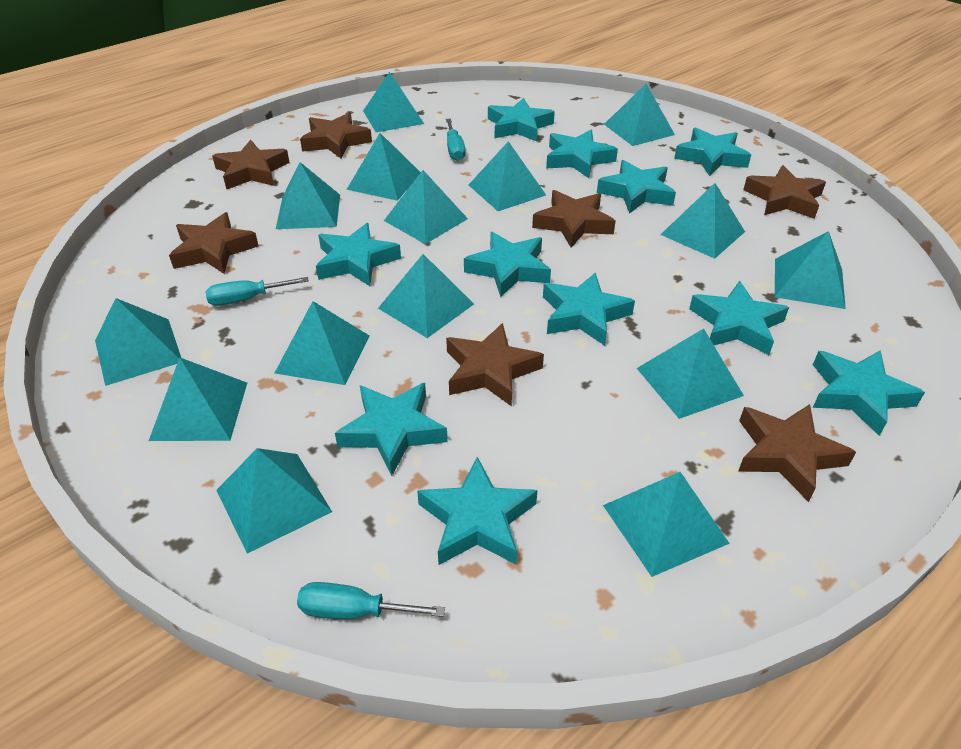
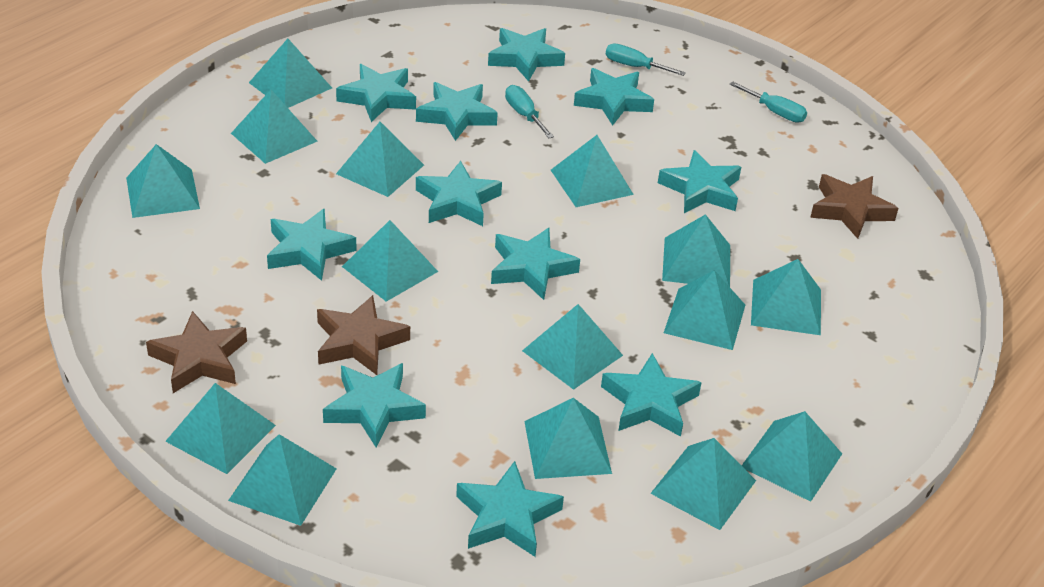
brown star: [169,212,259,274] [212,140,290,189] [300,113,372,159] [446,323,544,406] [532,190,616,248] [738,404,856,502] [743,165,826,219] = 7 -> [146,311,247,393] [317,295,410,375] [810,174,899,239] = 3

